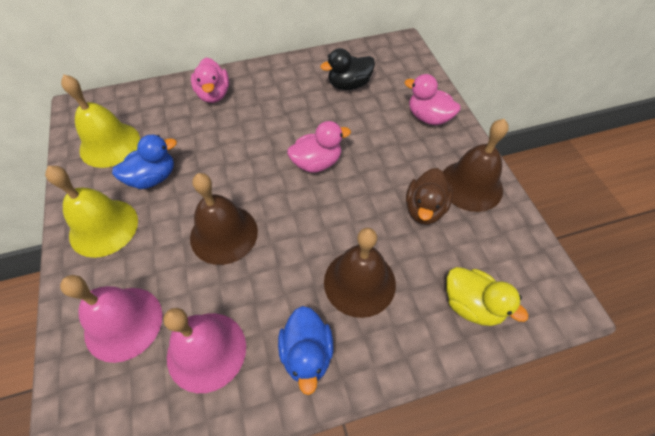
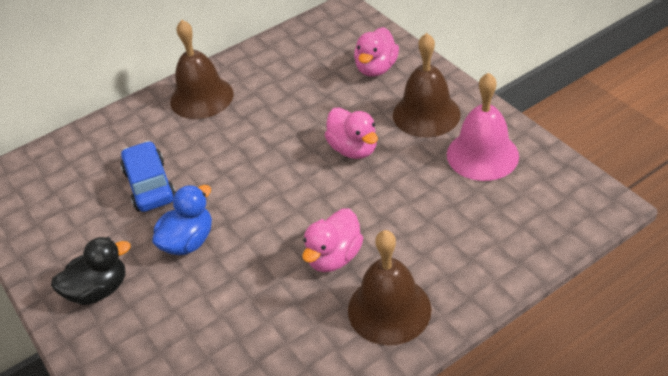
blue car: none = 0 -> [120,141,176,212] = 1
blue duck: [112,135,177,189] [278,306,334,395] = 2 -> [152,185,212,255] = 1
brown duck: [406,168,453,225] = 1 -> none = 0
pink bell: [60,275,163,363] [163,308,246,393] = 2 -> [447,73,519,181] = 1
yellow bell: [45,166,138,258] [61,75,140,168] = 2 -> none = 0
yellow duck: [447,267,529,326] = 1 -> none = 0

